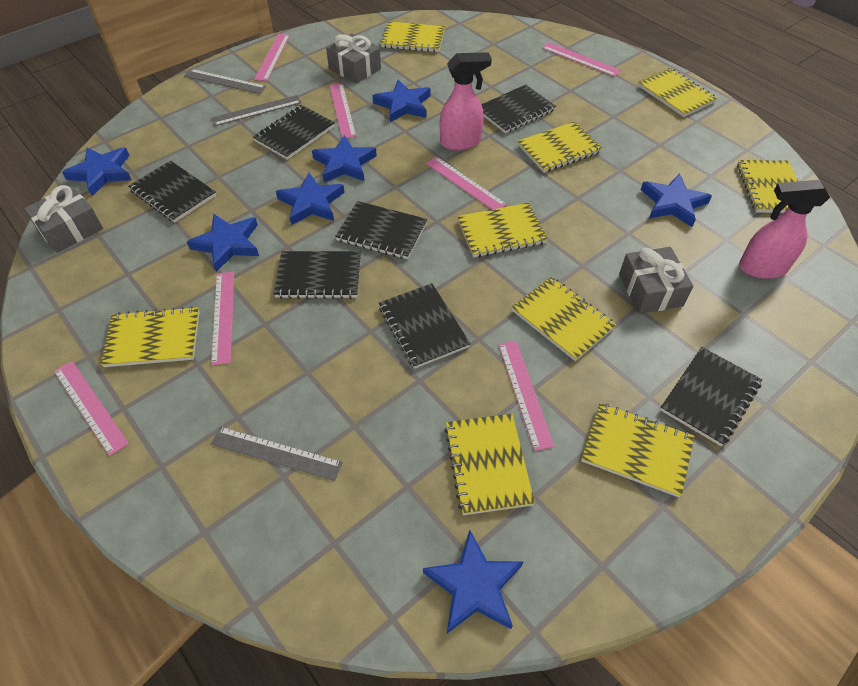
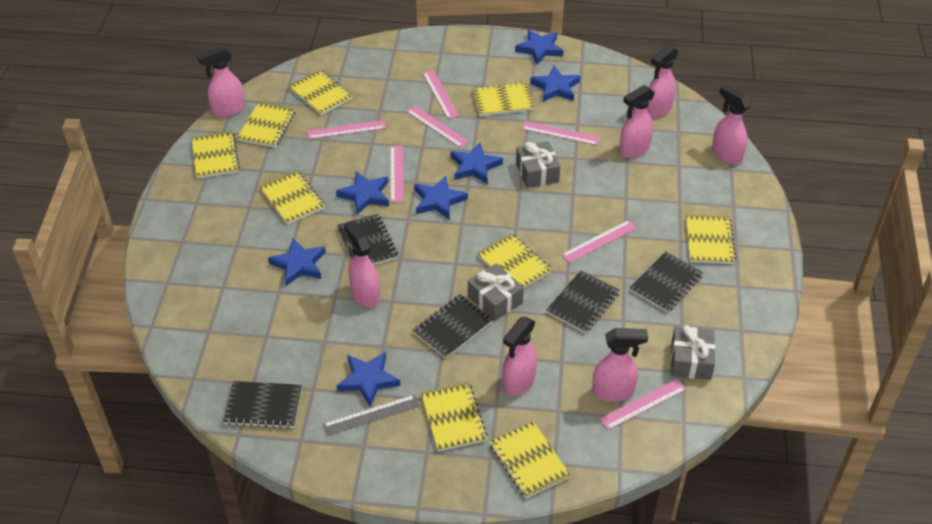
black notebook: [128,161,216,223] [253,105,335,160] [274,251,361,299] [335,201,427,259] [379,283,471,369] [481,84,556,134] [660,347,762,446] = 7 -> [223,381,302,429] [337,214,398,265] [413,295,493,359] [546,270,620,333] [630,251,703,312] = 5
grey ruler: [184,69,266,94] [211,95,301,126] [211,426,343,481] = 3 -> [323,395,419,436] = 1
pink spray bottle: [440,52,492,150] [739,180,830,279] = 2 -> [197,46,245,118] [344,221,380,308] [502,317,537,396] [592,328,648,402] [619,85,655,158] [646,45,678,118] [712,85,751,165] = 7

